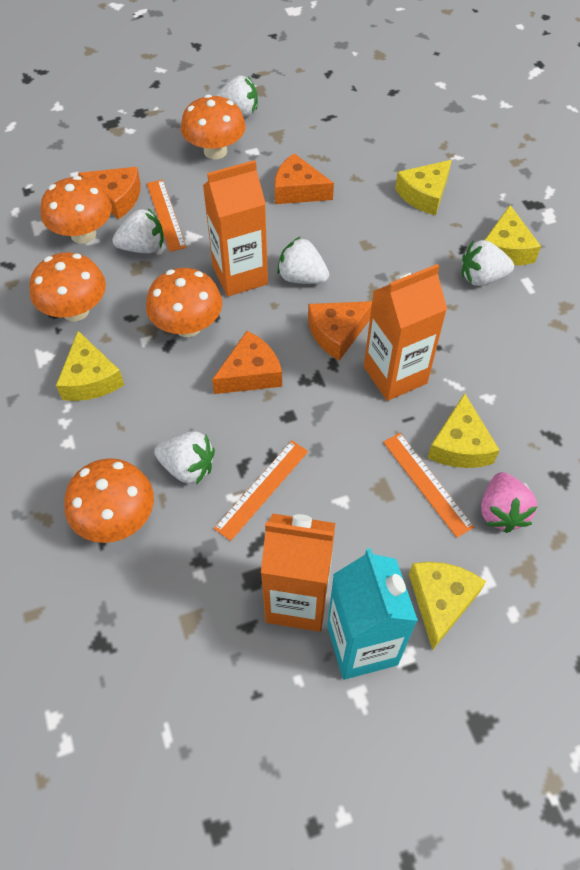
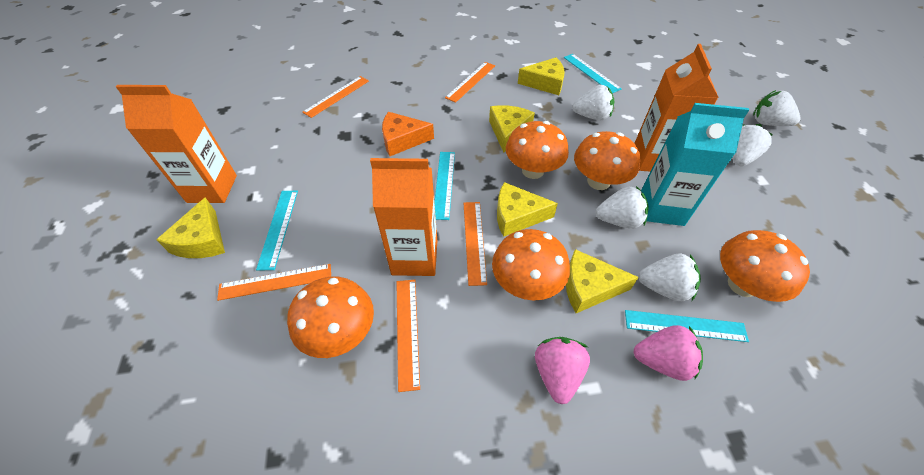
orange cheese: [78,167,141,219] [212,331,282,394] [275,153,334,204] [308,301,372,361] = 4 -> [382,112,434,156] = 1
orange ruler: [147,180,187,252] [214,440,308,541] [383,433,474,538] = 3 -> [217,264,331,301] [302,76,369,118] [396,280,420,392] [445,62,495,103] [464,202,487,286] = 5
pink strawberry: [481,472,537,533] = 1 -> [535,337,590,404] [633,325,703,381] = 2
turquoise ruler: none = 0 -> [256,191,298,270] [434,152,455,220] [564,54,622,93] [625,310,749,342] = 4

